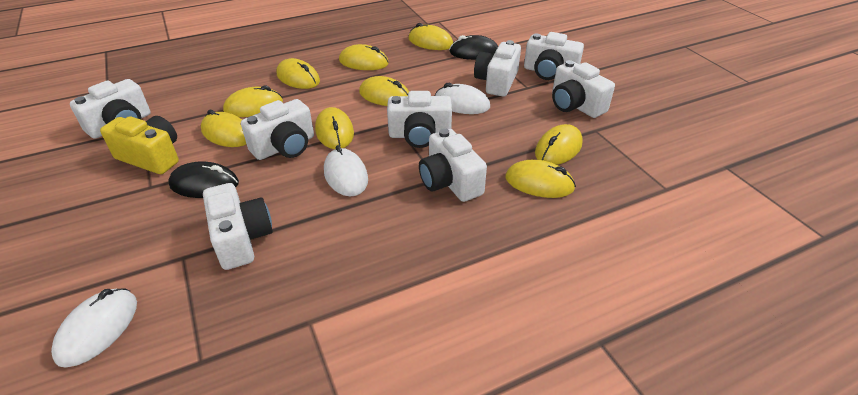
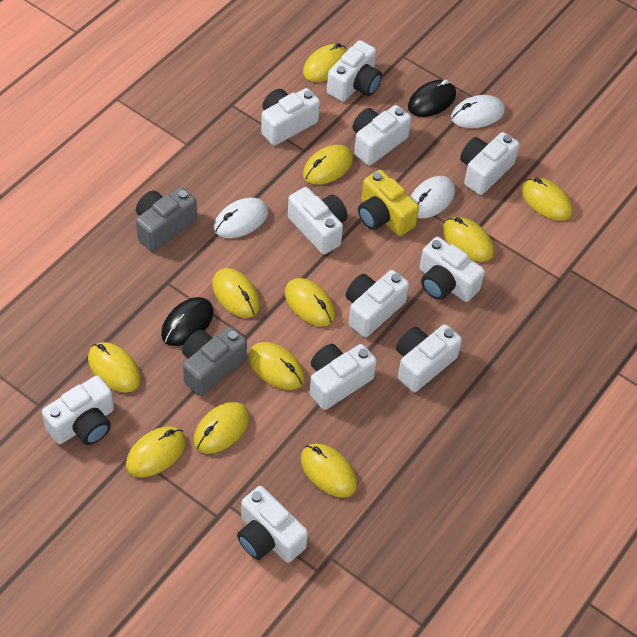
grey camera: none = 0 -> [136,187,197,252] [182,327,247,396] = 2
white camera: [70,79,151,139] [203,183,273,270] [241,99,314,160] [387,91,452,148] [419,128,487,202] [474,40,521,96] [524,32,584,80] [552,60,615,118] = 8 -> [42,376,114,445] [237,486,308,563] [261,88,320,146] [288,187,347,255] [310,344,377,410] [327,40,382,102] [346,270,409,337] [353,105,411,165] [396,324,462,392] [420,237,485,302] [460,132,520,195] = 11
yellow mouse: [201,110,246,147] [223,85,283,117] [277,58,320,89] [315,107,354,149] [339,44,389,70] [359,76,409,106] [408,23,453,50] [506,160,576,198] [535,124,583,165] = 9 -> [88,342,141,393] [126,427,186,477] [193,402,250,454] [212,268,260,318] [248,342,305,390] [285,278,336,326] [301,444,357,497] [303,43,347,82] [303,145,353,185] [442,217,494,262] [521,177,573,221] = 11

